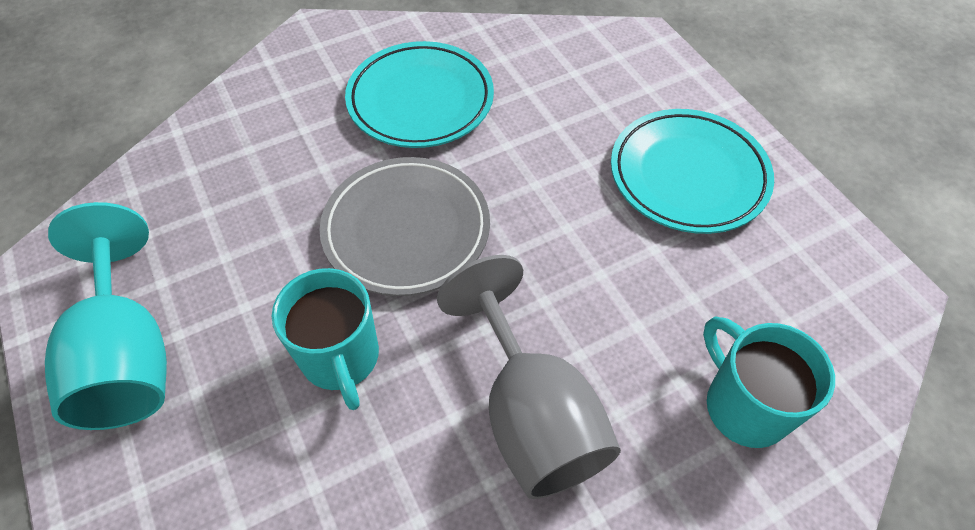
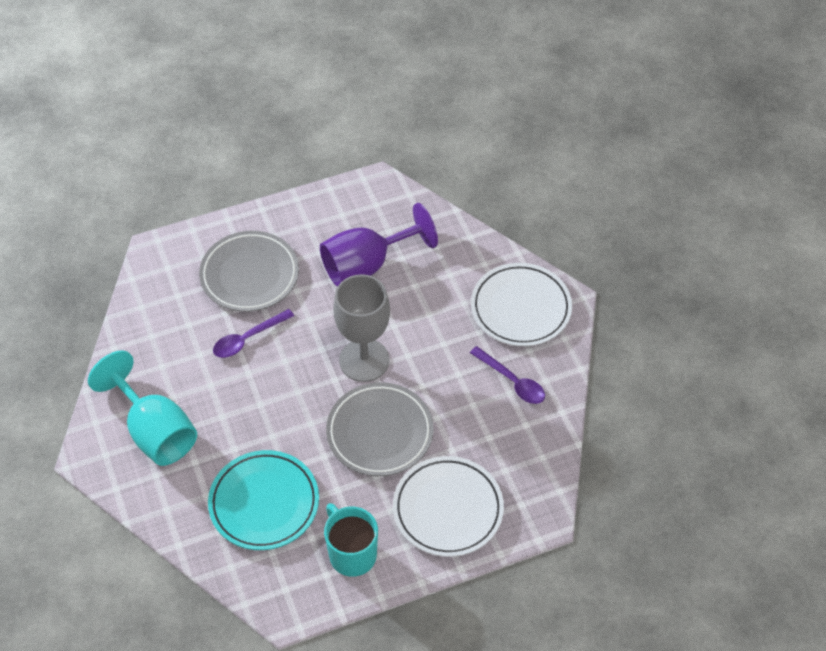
grey plate: [320,157,490,296] = 1 -> [199,231,299,312] [326,382,434,476] = 2
purple goblet: none = 0 -> [320,203,438,287] = 1
purple spoon: none = 0 -> [213,309,294,358] [470,346,545,404] = 2
turquoise mug: [272,268,379,410] [703,317,835,448] = 2 -> [324,503,378,577] = 1
turquoise plate: [345,41,494,148] [611,109,774,234] = 2 -> [208,450,319,550] = 1
white plate: none = 0 -> [393,456,504,557] [471,263,572,346] = 2

